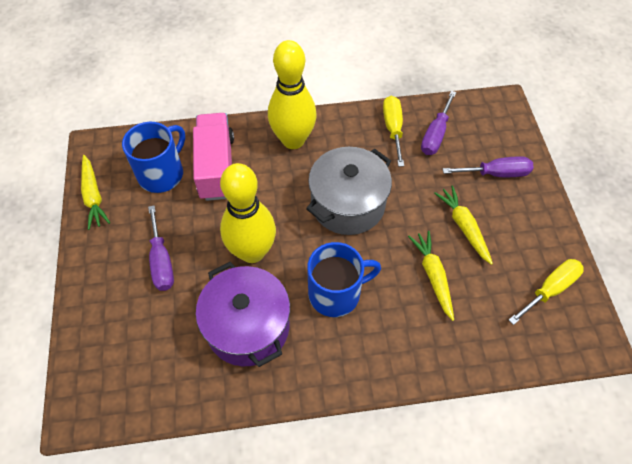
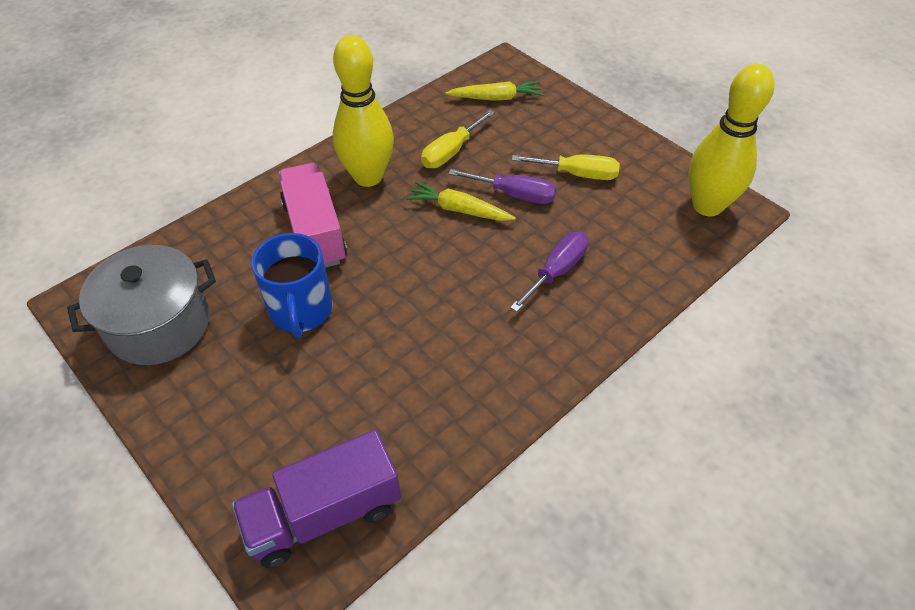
blue mug: [122,122,185,193] [307,242,381,317] = 2 -> [252,233,333,338] = 1
purple pot: [196,262,290,367] = 1 -> none = 0
purple screwdriver: [148,205,174,291] [421,91,456,155] [443,156,533,177] = 3 -> [448,169,556,204] [510,232,589,312] = 2
purple truck: none = 0 -> [232,430,401,568] = 1
yellow carrot: [81,155,110,230] [408,231,454,321] [434,185,493,265] = 3 -> [406,182,516,221] [445,81,544,101] = 2

